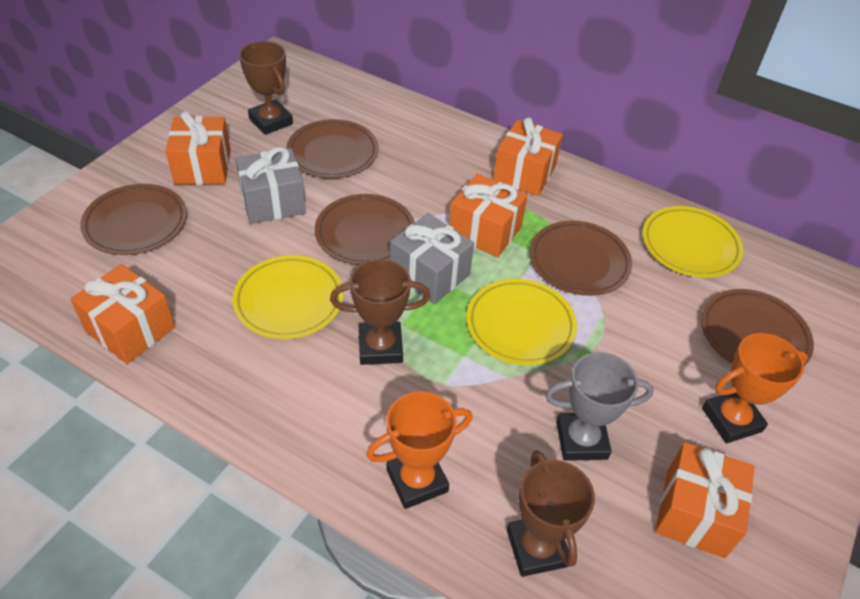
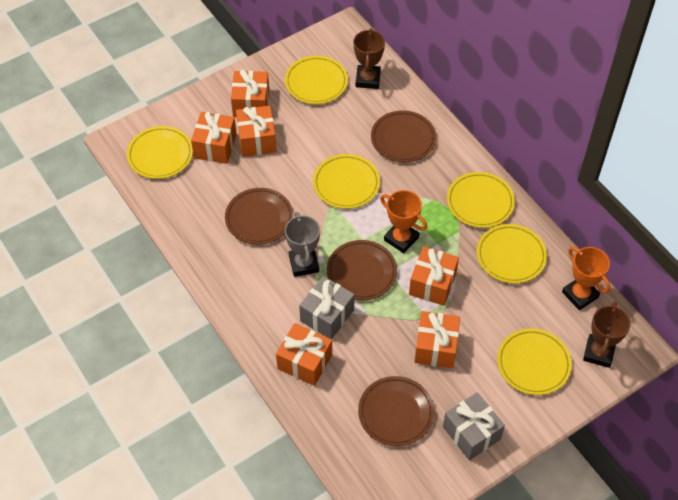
brown plate: [80,184,187,255] [286,119,378,178] [315,194,415,265] [530,221,632,296] [701,289,814,366] = 5 -> [225,188,293,245] [327,240,397,301] [358,376,434,446] [371,110,436,162] = 4
brown trophy: [239,41,293,135] [330,259,430,365] [507,450,595,577] = 3 -> [354,28,385,89] [583,302,631,368] = 2
orange gift: [70,264,175,364] [166,111,231,185] [449,174,528,258] [493,118,563,196] [655,442,755,558] = 5 -> [191,112,237,164] [231,69,269,117] [236,106,277,157] [276,323,332,386] [409,246,459,306] [414,311,460,368] = 6
yellow plate: [232,255,344,339] [466,279,577,366] [642,206,743,278] = 3 -> [127,126,193,179] [285,56,348,104] [313,154,380,209] [447,172,515,228] [477,224,547,283] [497,329,572,395] = 6

